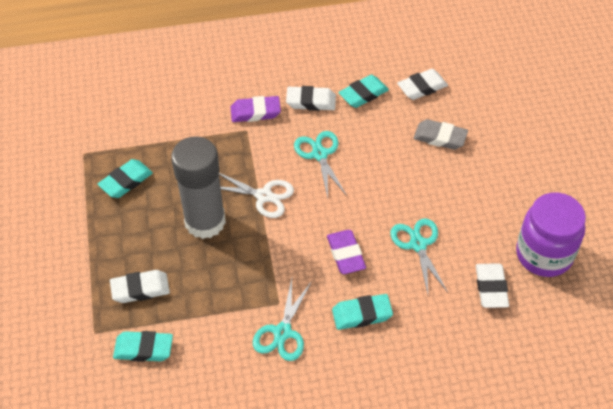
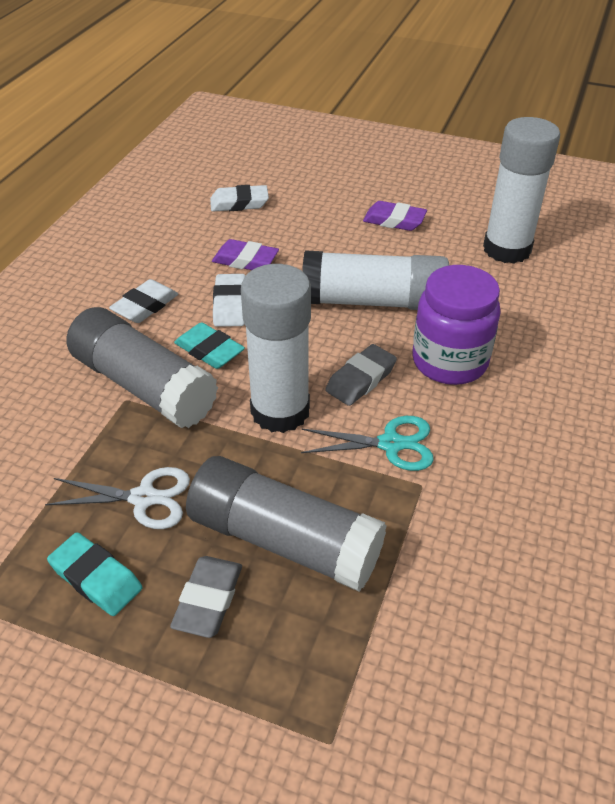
grey eraser: [414,119,468,150] = 1 -> [170,556,242,638] [325,344,397,406] = 2
grey glue stick: [171,136,226,239] = 1 -> [66,307,218,428] [186,456,387,592] = 2
turquoise eraser: [98,159,153,198] [113,331,173,362] [332,294,393,330] [339,75,389,108] = 4 -> [47,532,142,616] [174,322,245,369] = 2
turquoise scissors: [253,279,312,361] [294,131,347,198] [391,218,448,294] = 3 -> [301,416,434,471] = 1
white eraser: [110,270,170,303] [286,86,336,111] [397,69,448,100] [476,263,509,308] = 4 -> [109,279,178,323] [210,185,269,212] [213,274,245,327] = 3
white glue stick: none = 0 -> [241,264,311,433] [302,250,449,310] [483,117,560,264] = 3

